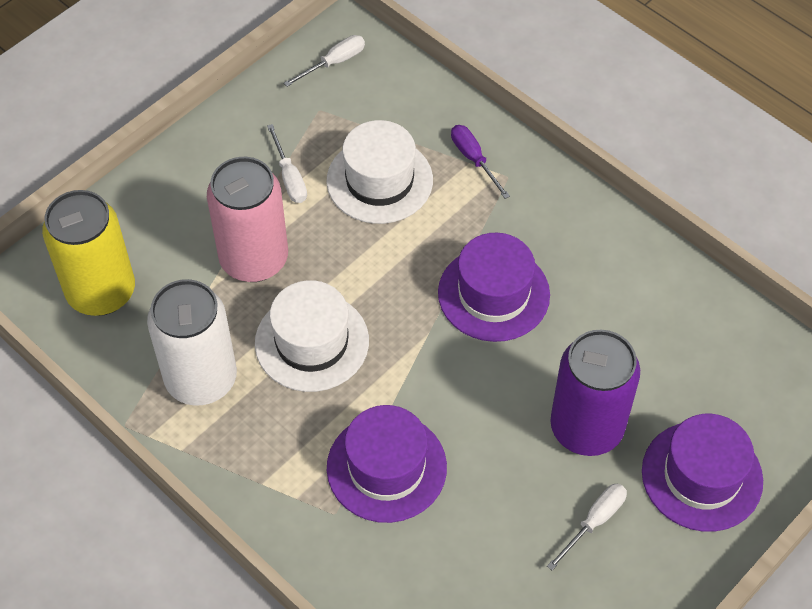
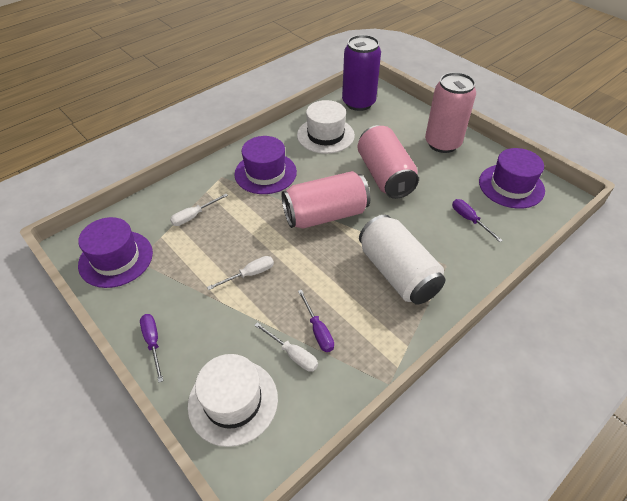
pink can: [207,157,288,282] = 1 -> [282,171,370,229] [357,125,419,199] [425,72,476,153] = 3
purple screwdriver: [451,125,510,199] = 1 -> [140,314,163,382] [298,289,334,352] [452,199,503,242] = 3
yellow can: [42,190,135,316] = 1 -> none = 0

